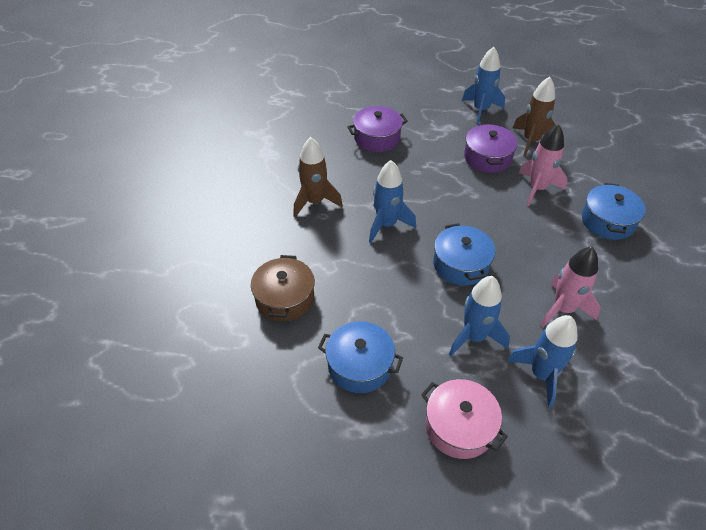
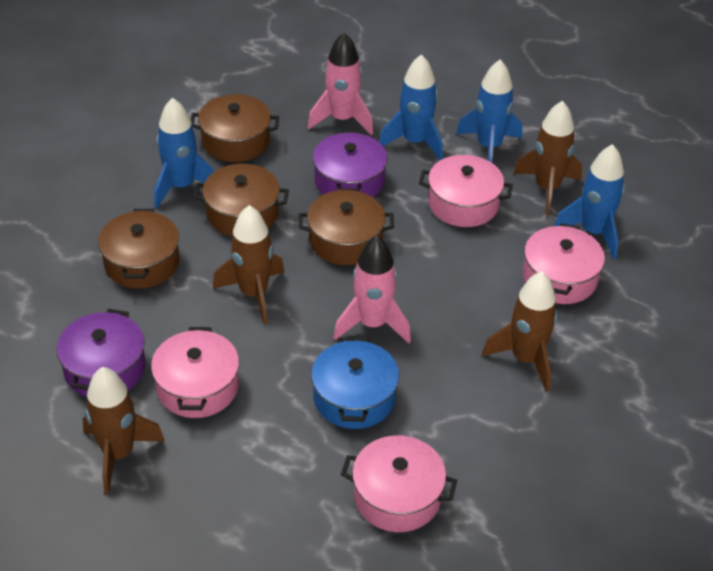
blue pot: [318,321,403,393] [433,223,495,286] [582,183,646,240] = 3 -> [311,337,399,429] = 1
brown pot: [251,255,315,322] = 1 -> [98,209,179,289] [191,94,279,162] [194,164,289,236] [298,190,394,265] = 4
brown rocket: [293,137,343,217] [512,76,556,156] = 2 -> [82,367,165,494] [212,205,285,324] [482,271,558,392] [513,101,582,215] = 4
pink pot: [421,379,508,459] = 1 -> [151,327,239,418] [341,435,457,532] [419,155,513,227] [523,223,605,304] = 4

